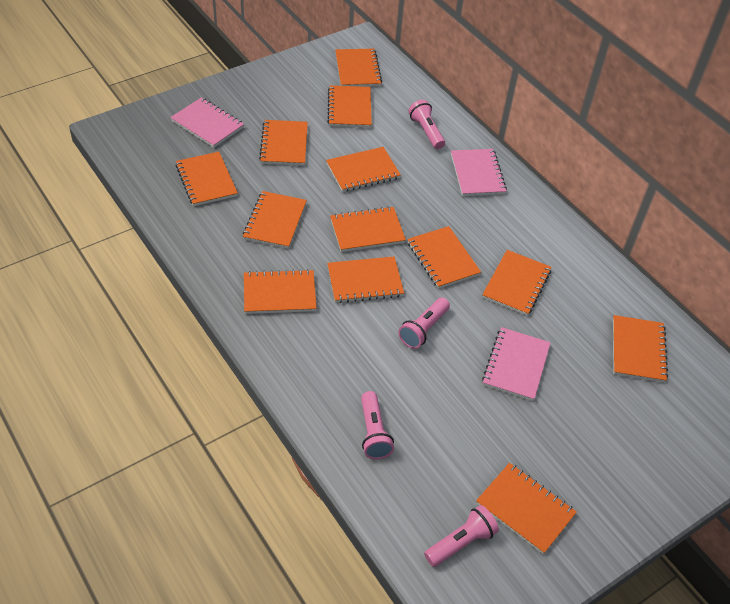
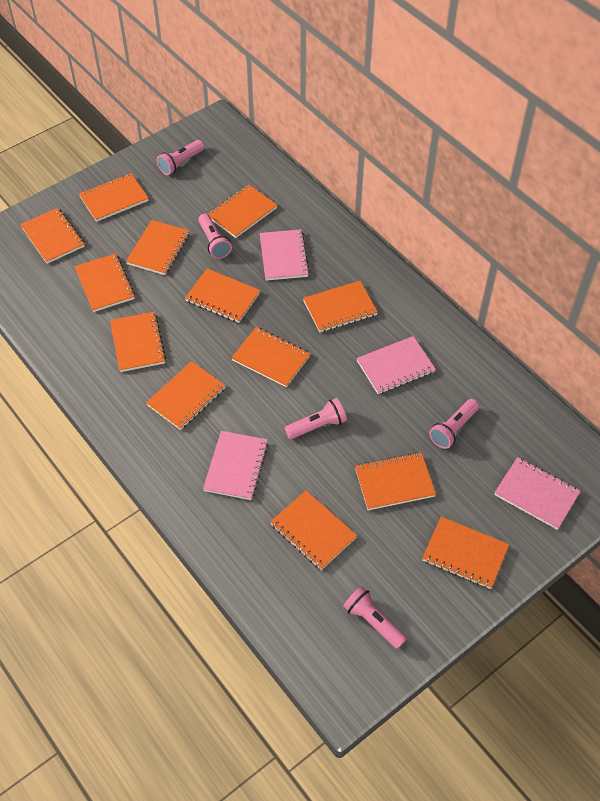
pink flashlight: [361,391,394,459] [398,298,450,349] [408,100,445,149] [424,505,499,567] = 4 -> [157,140,204,175] [198,213,232,259] [285,398,347,439] [343,586,407,649] [429,399,479,449] = 5
pink notebook: [170,97,244,148] [451,149,507,196] [482,327,551,401] = 3 -> [203,431,269,500] [260,229,310,280] [357,336,436,394] [494,457,581,530] = 4

